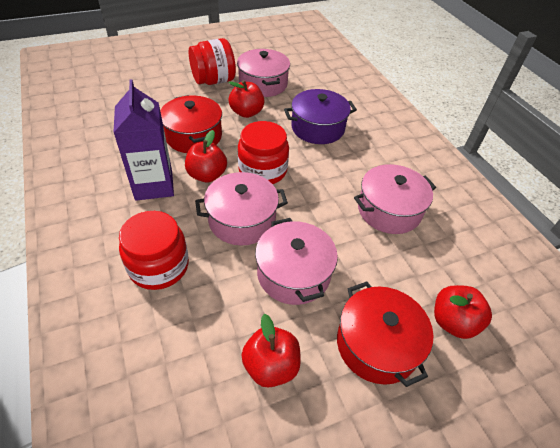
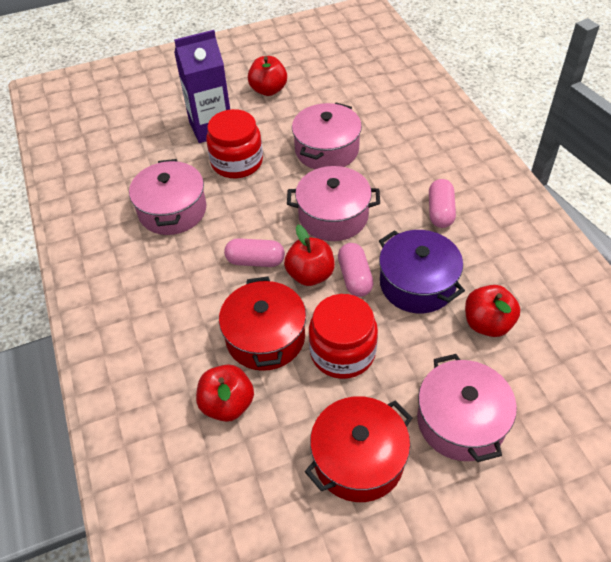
pink capsule: none = 0 -> [224,238,285,267] [338,243,374,297] [429,179,456,228] = 3
red jar: [119,211,189,290] [189,38,236,85] [238,121,289,184] = 3 -> [206,109,263,178] [309,294,378,379] = 2

